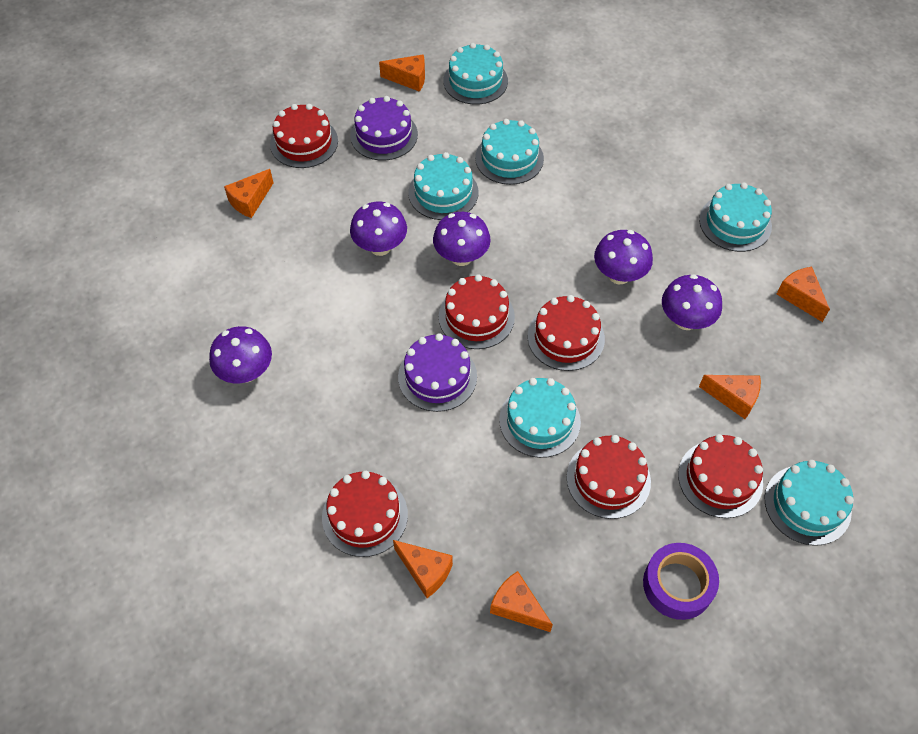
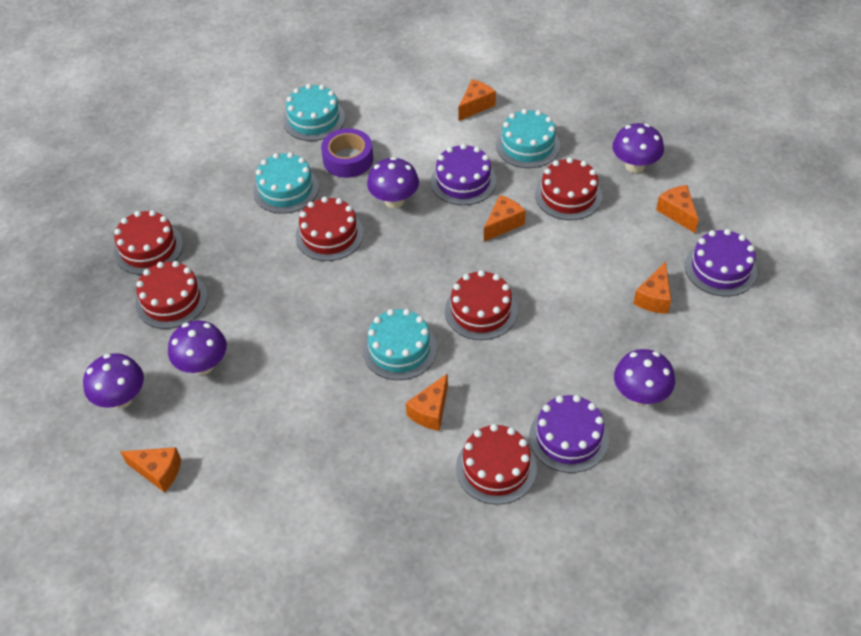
purple cake: [350,96,418,160] [398,333,477,412] = 2 -> [431,144,496,205] [529,395,609,473] [685,229,757,296] = 3
turquoise cake: [408,152,479,220] [443,43,508,104] [475,119,544,185] [499,378,581,458] [699,182,772,252] [764,460,854,546] = 6 -> [253,152,319,214] [283,84,345,141] [363,309,437,380] [496,109,560,168] = 4

